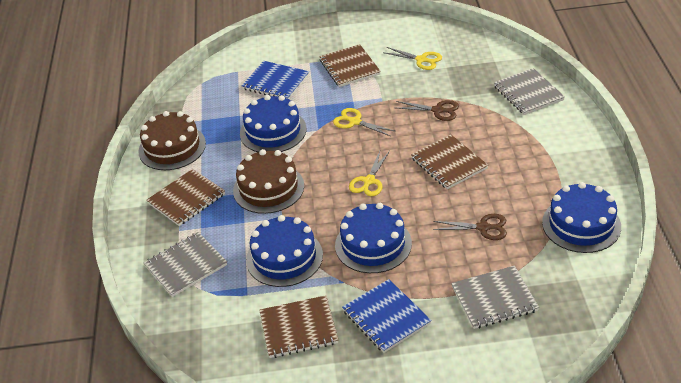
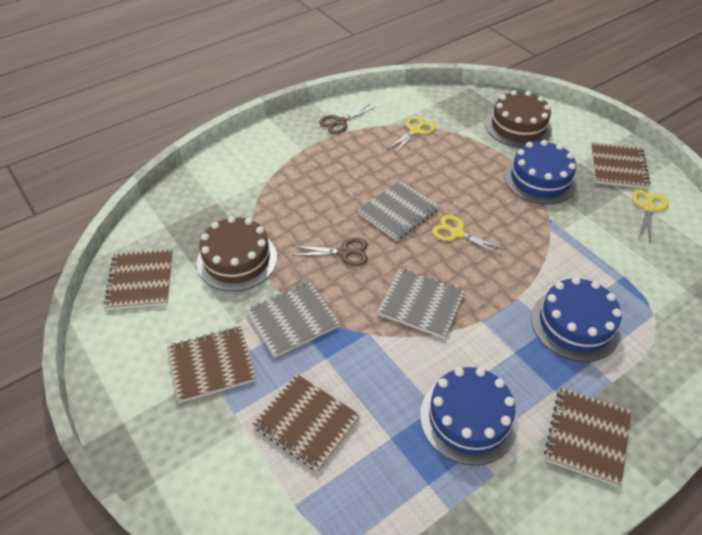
blue cake: [240,95,307,152] [246,215,323,287] [335,203,412,273] [542,182,621,253] = 4 -> [420,367,518,466] [504,140,577,205] [531,277,622,362] = 3
blue notebook: [242,61,309,99] [342,279,432,353] = 2 -> none = 0
brown notebook: [146,169,225,226] [259,295,338,358] [319,44,381,87] [411,135,488,189] = 4 -> [104,249,173,310] [167,326,256,403] [253,374,361,472] [544,388,631,487] [591,142,650,189] = 5

